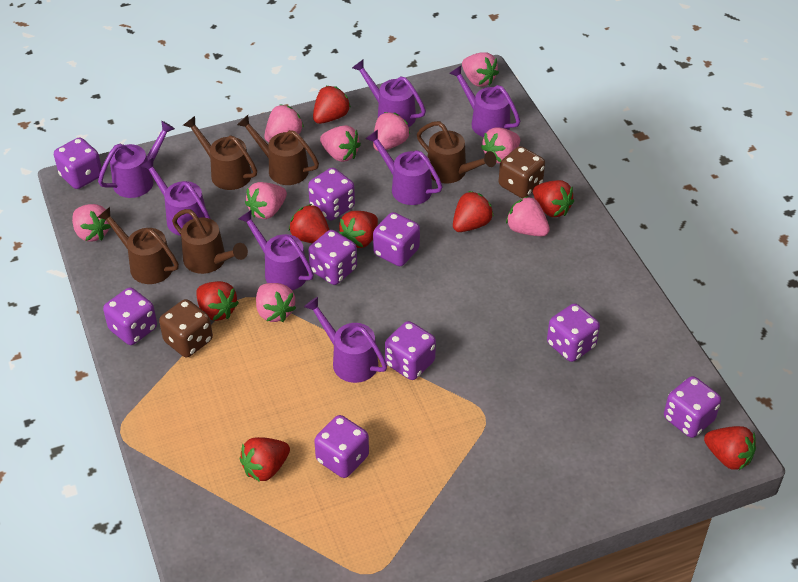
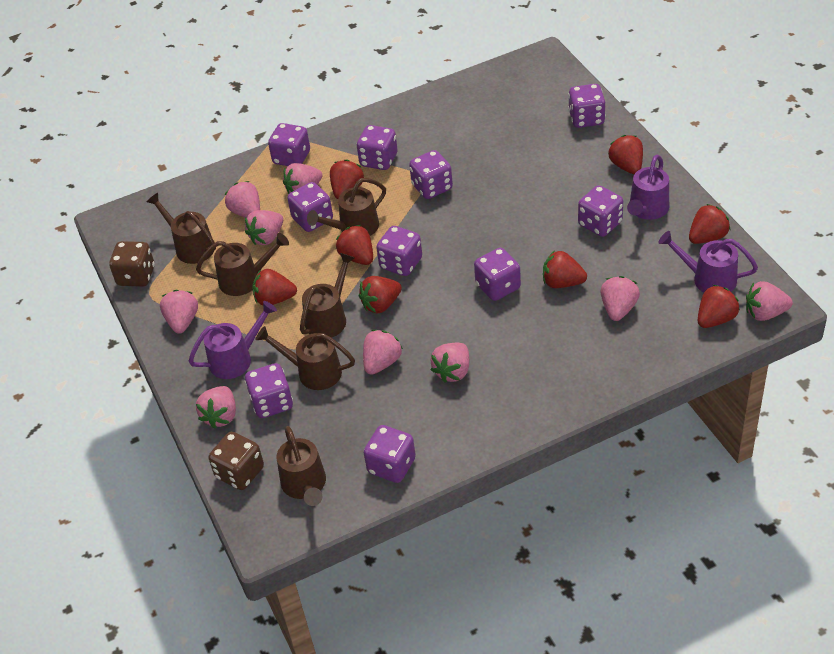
brown watering can: [97,207,179,284] [172,209,248,274] [183,116,257,190] [237,115,319,185] [417,121,497,184] = 5 -> [146,193,216,264] [196,233,289,296] [255,326,355,390] [276,426,326,506] [300,253,355,338] [307,178,386,236] = 6
purple dice: [54,137,102,189] [103,288,157,345] [308,168,355,220] [308,230,357,285] [314,415,369,478] [373,212,420,266] [385,321,436,380] [547,303,600,362] [664,376,721,438] = 9 -> [245,363,293,418] [268,123,310,166] [287,182,333,232] [357,125,398,170] [364,425,416,483] [376,226,422,276] [409,150,453,199] [474,248,521,301] [568,84,605,128] [578,185,623,237] = 10
purple watering can: [98,121,175,198] [140,158,211,236] [238,210,314,290] [304,297,387,383] [352,60,426,127] [365,130,443,205] [449,66,520,137] = 7 -> [188,301,277,379] [627,155,669,220] [659,231,758,293] = 3

